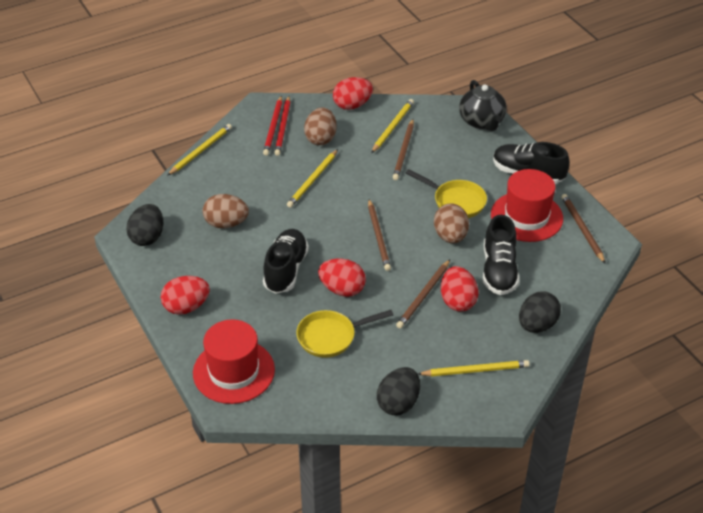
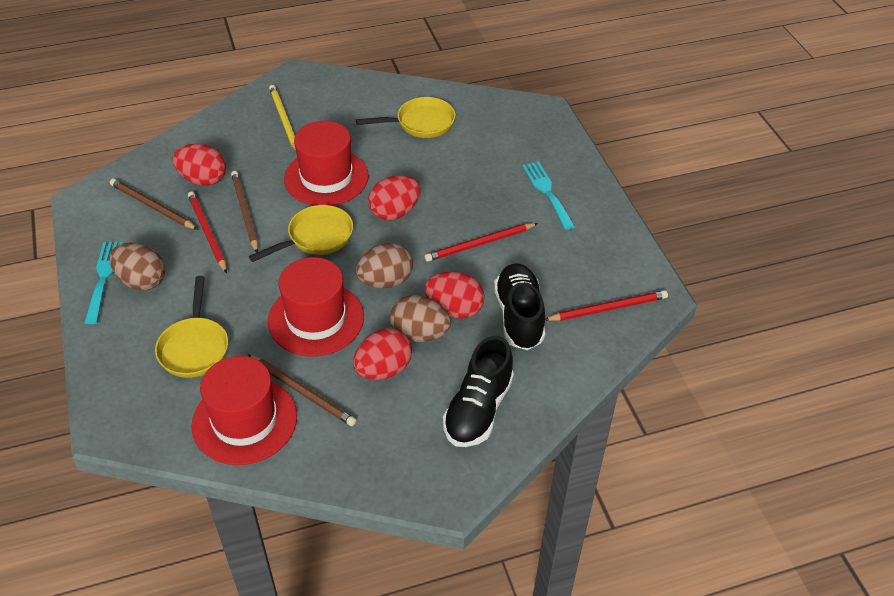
black egg: [126,204,163,246] [377,367,420,415] [519,291,561,333] = 3 -> none = 0
black shoe: [263,229,309,294] [483,215,520,295] [493,142,570,184] = 3 -> [443,336,514,447] [494,263,545,350] = 2
black teapot: [459,80,507,131] = 1 -> none = 0
brown pencil: [368,199,391,271] [393,119,414,180] [396,259,450,328] [561,194,605,263] = 4 -> [110,179,198,230] [231,171,258,253] [248,354,356,426] = 3
red hat: [193,319,275,404] [491,169,563,242] = 2 -> [191,356,297,465] [268,257,364,357] [284,121,369,206] = 3
red pencil: [263,96,282,156] [275,96,290,156] = 2 -> [188,192,227,273] [425,223,538,262] [545,290,668,321] = 3
turquoise fork: none = 0 -> [84,242,123,324] [522,161,575,230] = 2
yellow pan: [296,310,393,358] [406,169,487,218] = 2 -> [155,276,228,378] [249,205,353,262] [356,97,455,138] = 3
yellow pencil: [167,124,232,176] [287,149,338,208] [371,99,414,153] [418,360,530,377] = 4 -> [269,85,296,151] = 1

